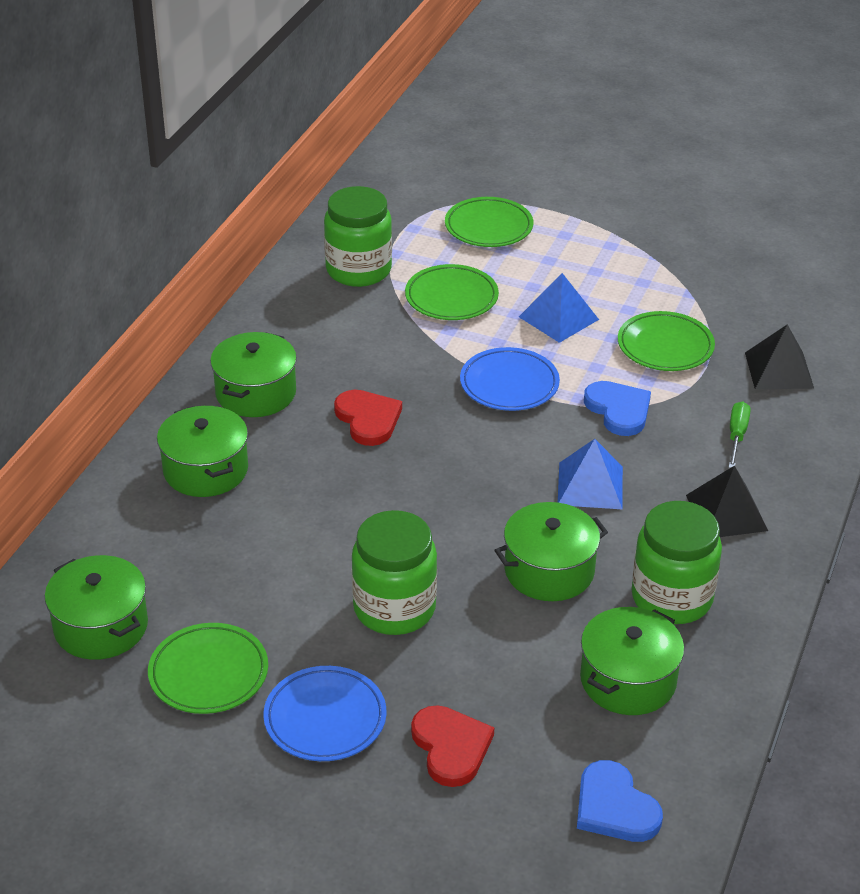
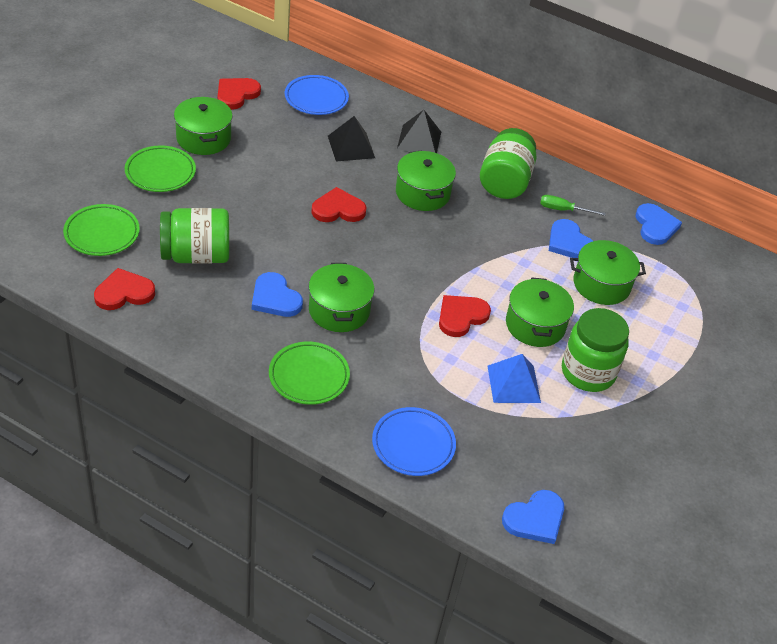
blue heart: [577,760,663,842] [584,381,651,436] = 2 -> [252,272,303,317] [502,490,564,544] [549,219,593,258] [636,203,682,245] = 4
blue pyramid: [519,273,599,343] [558,439,623,509] = 2 -> [487,354,541,403] = 1
green plate: [148,623,268,714] [405,264,499,320] [445,197,533,247] [618,311,715,371] = 4 -> [63,204,140,256] [125,146,196,192] [269,342,350,405] = 3
red heart: [334,390,402,446] [411,705,494,787] = 2 -> [94,268,155,310] [218,78,261,110] [311,187,366,222] [439,295,491,337] = 4

